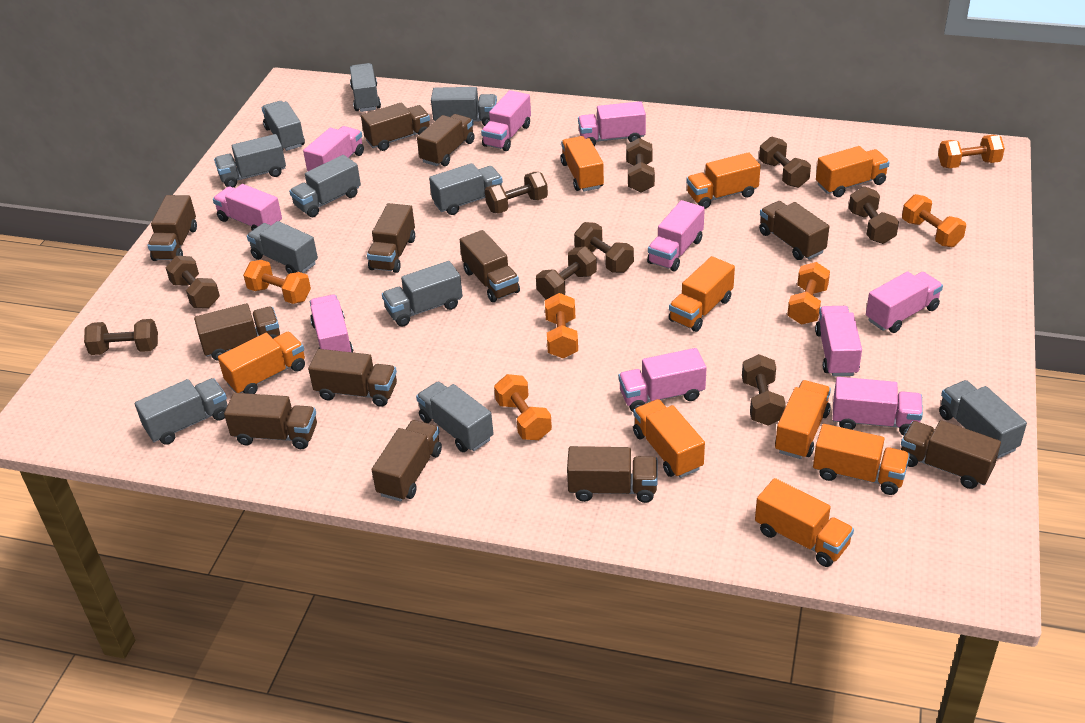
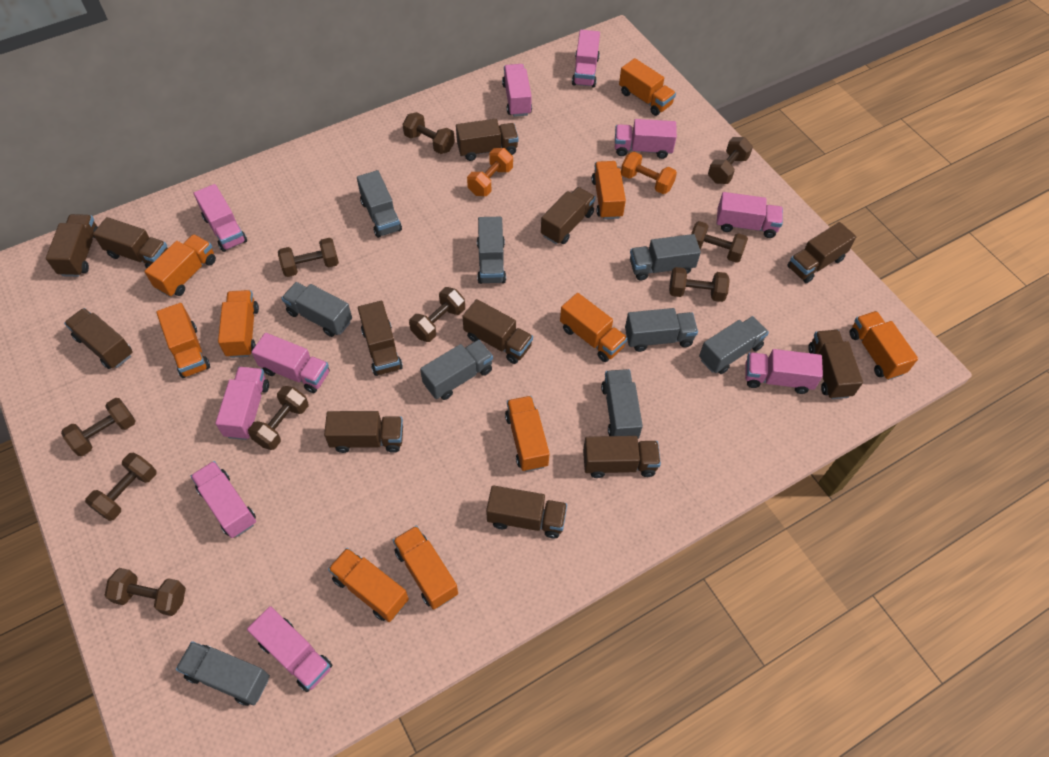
brown dumbbell: [84,319,158,355] [166,256,220,308] [485,172,548,213] [536,246,597,300] [574,222,634,273] [626,138,655,193] [742,354,786,426] [759,137,811,188] [849,186,899,244] = 9 -> [61,398,135,456] [85,453,156,521] [105,568,186,616] [248,386,308,450] [278,238,339,277] [402,112,455,154] [409,287,465,342] [669,267,730,302] [691,221,748,263] [708,137,753,184] = 10
grey truck: [135,378,228,445] [214,134,286,188] [247,221,318,274] [262,101,305,151] [289,155,361,217] [350,63,381,112] [382,261,463,327] [416,382,494,452] [429,163,503,215] [431,87,497,126] [939,380,1027,458] = 11 -> [176,641,270,706] [282,282,352,337] [357,170,402,238] [420,340,493,400] [477,217,506,284] [601,369,643,439] [625,308,698,352] [630,234,701,280] [699,316,769,374] = 9
orange dumbbell: [243,260,311,304] [494,374,552,440] [545,293,578,359] [787,262,830,325] [902,194,966,247] [938,135,1005,168] = 6 -> [467,148,513,196] [621,152,677,194] = 2
orange truck: [218,332,305,394] [561,136,604,191] [633,399,705,478] [669,256,735,332] [686,152,761,209] [755,478,854,567] [775,380,831,459] [813,424,910,495] [816,146,890,197] = 9 -> [144,234,216,297] [156,303,210,378] [218,290,259,358] [328,548,409,622] [393,526,458,610] [505,396,550,472] [560,293,627,362] [592,161,626,219] [619,58,676,116] [850,311,918,380] = 10

